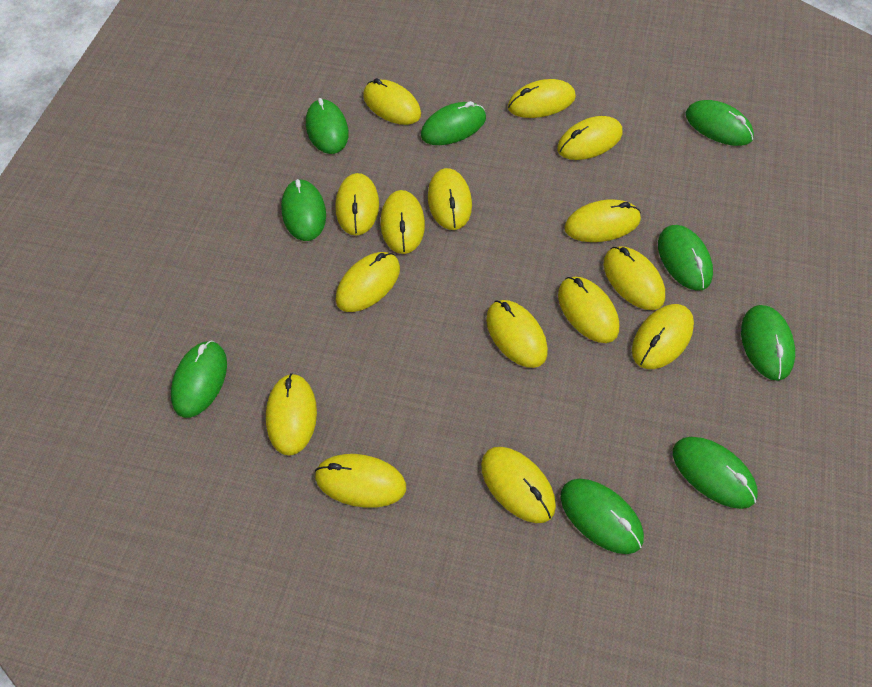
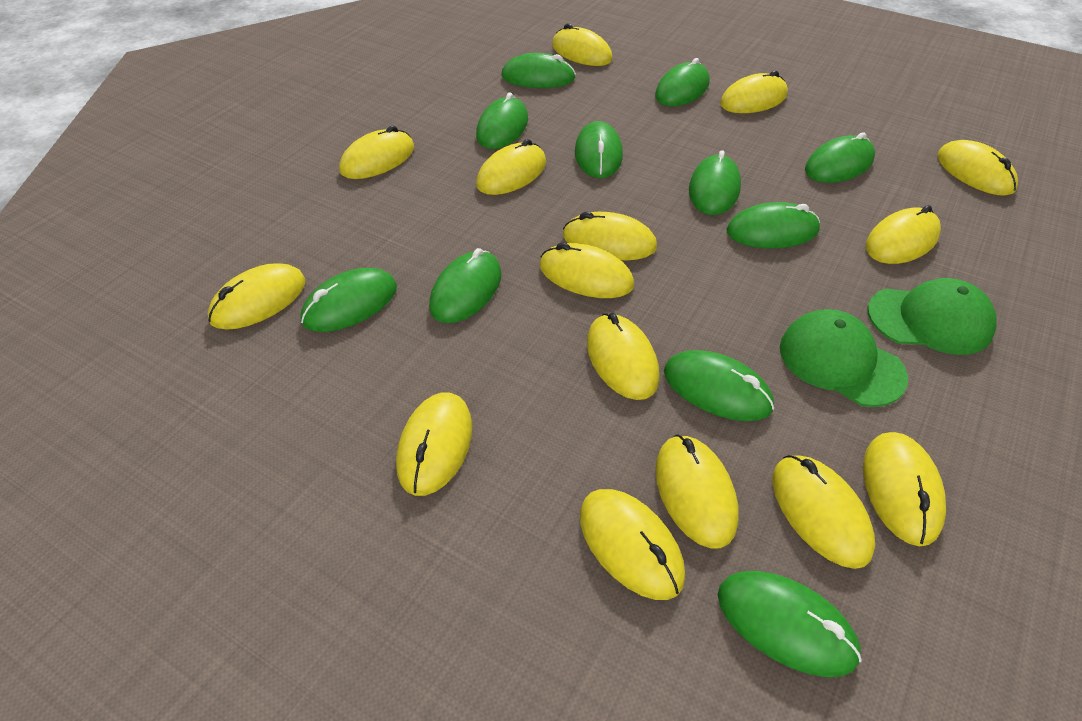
green cap: none = 0 -> [780,309,908,407] [867,278,997,355] = 2
green mouse: [171,341,227,418] [281,179,326,241] [306,98,349,154] [421,101,486,145] [561,479,644,554] [658,225,713,291] [673,437,758,509] [686,100,754,146] [741,305,795,381] = 9 -> [301,268,397,332] [429,248,502,323] [476,92,528,149] [501,53,576,88] [575,121,623,178] [655,58,710,106] [664,350,774,421] [689,150,741,215] [718,571,862,677] [726,202,820,248] [805,132,875,183] = 11

